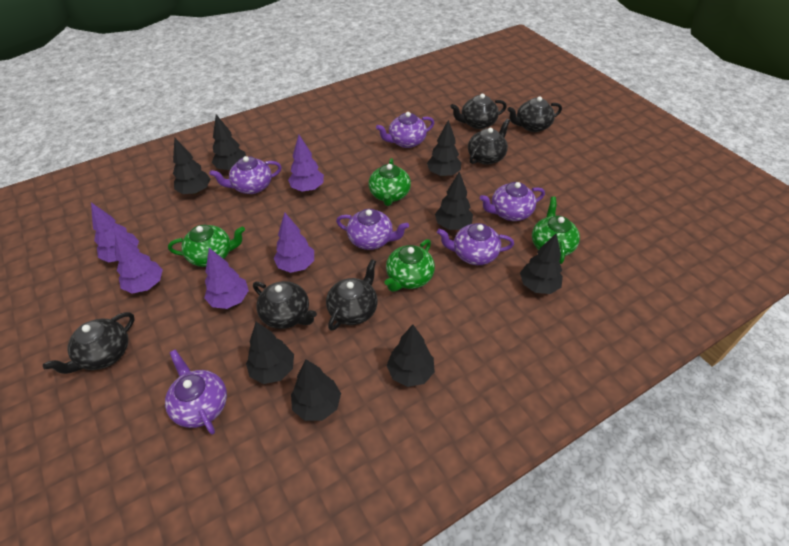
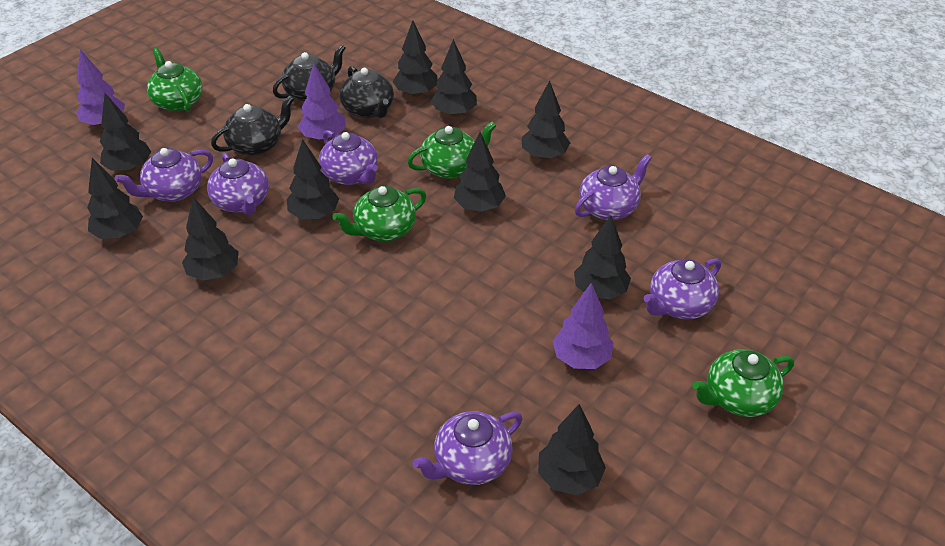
black teapot: [43,312,135,374] [253,281,317,329] [326,259,378,331] [450,94,507,129] [468,119,510,165] [507,96,562,132] = 6 -> [211,95,294,156] [273,44,346,102] [339,66,394,118] = 3
black tree: [173,137,210,194] [212,114,246,170] [246,322,294,384] [291,359,341,421] [387,324,435,387] [427,120,461,177] [435,171,473,230] [520,234,563,294] = 8 -> [87,158,143,239] [100,93,151,172] [182,197,239,281] [287,139,339,219] [393,20,438,97] [431,39,477,117] [454,132,506,212] [522,81,570,160] [538,404,606,495] [574,215,631,299] = 10
purple tree: [91,202,139,262] [115,233,163,294] [204,248,249,309] [274,212,314,273] [288,135,324,192] = 5 -> [76,49,125,126] [298,63,346,141] [553,283,613,369] = 3

